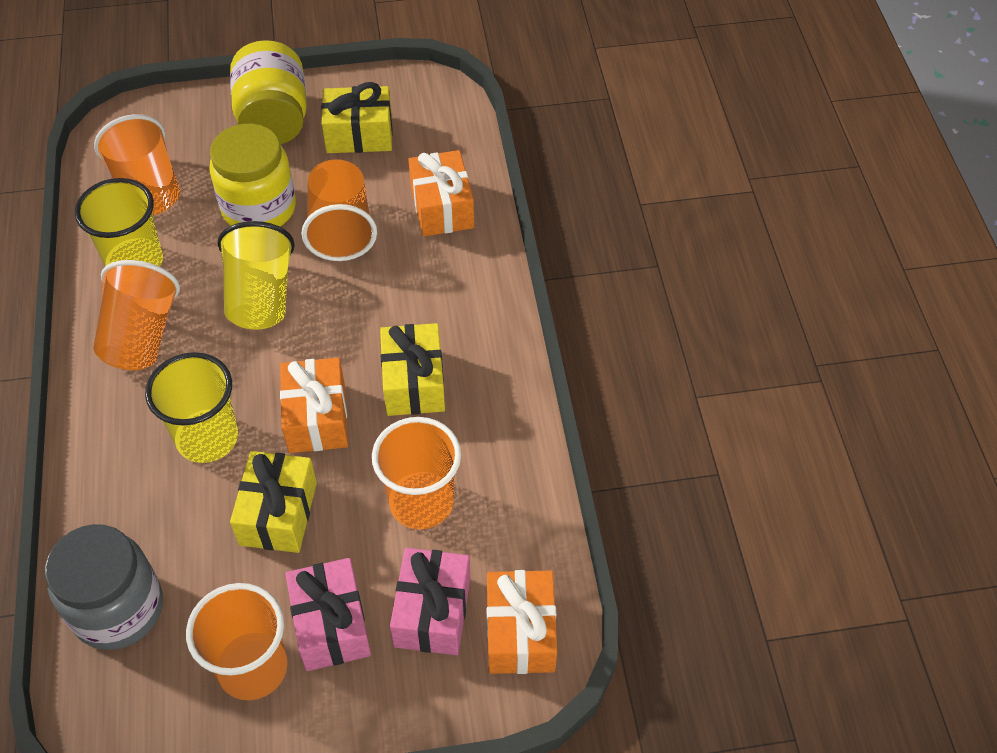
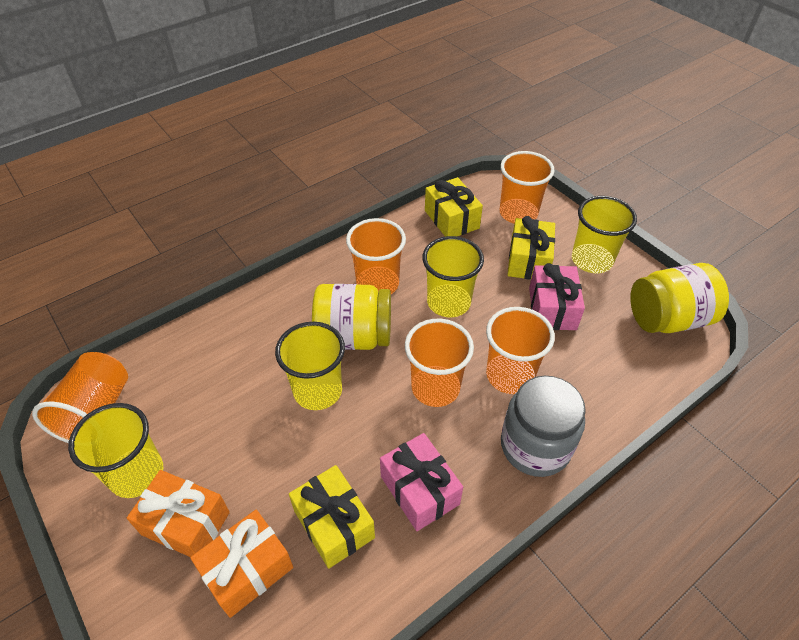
orange gift: [280,358,348,453] [408,150,474,237] [487,570,557,674] = 3 -> [127,470,230,557] [190,510,293,618] = 2
yellow cup: [75,178,163,267] [145,352,238,463] [218,221,295,330] = 3 -> [68,403,163,498] [275,322,345,410] [422,236,484,317] [572,196,637,273] = 4

